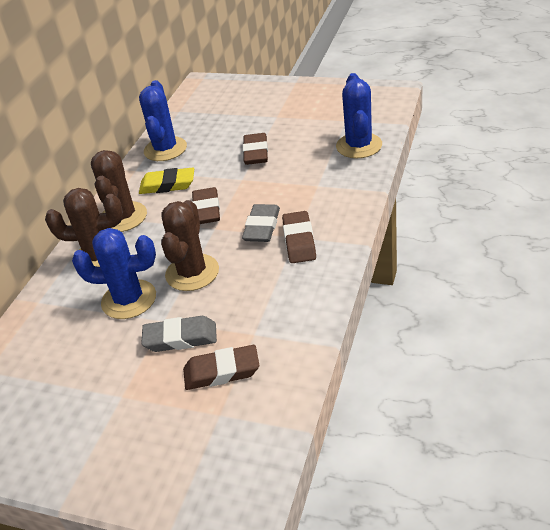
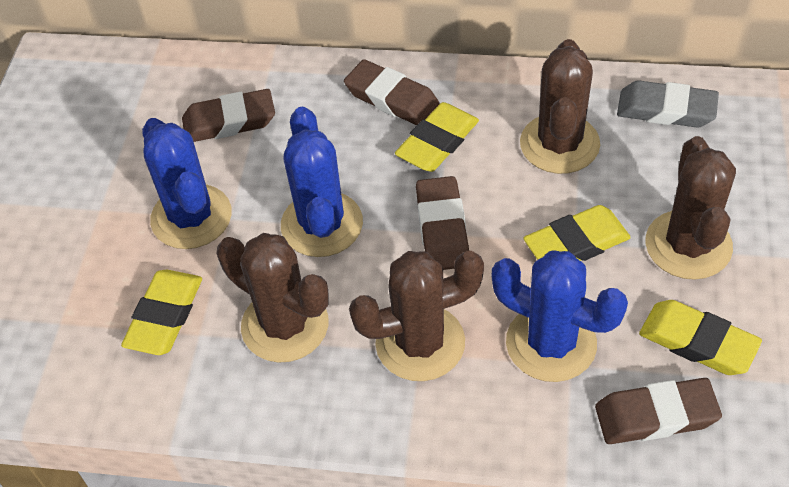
brown cactus: [45,188,123,267] [91,150,147,232] [161,200,219,291] = 3 -> [217,233,329,363] [349,251,484,381] [520,39,600,174] [646,136,736,280] = 4
grey eraser: [141,316,217,352] [242,204,280,242] = 2 -> [617,80,719,128] = 1
yellow eraser: [139,168,194,194] = 1 -> [121,270,202,355] [395,102,479,172] [523,205,631,261] [639,300,762,375] = 4

